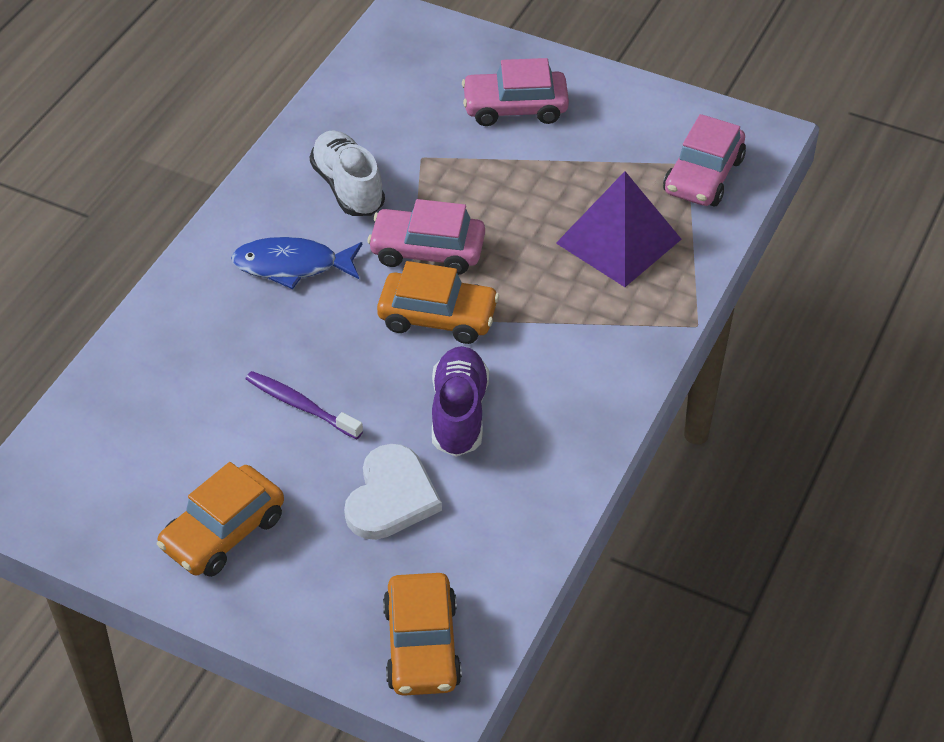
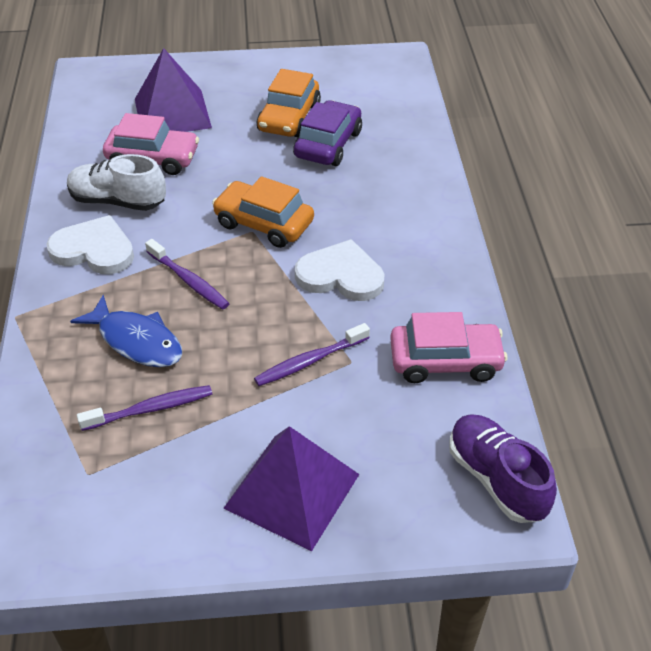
orange car: [157,462,284,577] [377,261,499,344] [383,573,462,696] = 3 -> [212,176,314,248] [257,69,321,137] = 2
pink car: [368,199,485,275] [462,58,569,126] [663,114,746,206] = 3 -> [103,113,199,175] [390,312,508,383] = 2
purple car: none = 0 -> [293,100,362,166] = 1
purple pyramid: [556,171,682,287] = 1 -> [135,48,212,132] [224,426,359,551] = 2
purple toothbrush: [246,371,363,439] = 1 -> [77,385,212,431] [145,239,230,310] [254,323,370,386] = 3
white heart: [344,444,442,540] = 1 -> [46,215,134,274] [295,239,384,301] = 2

